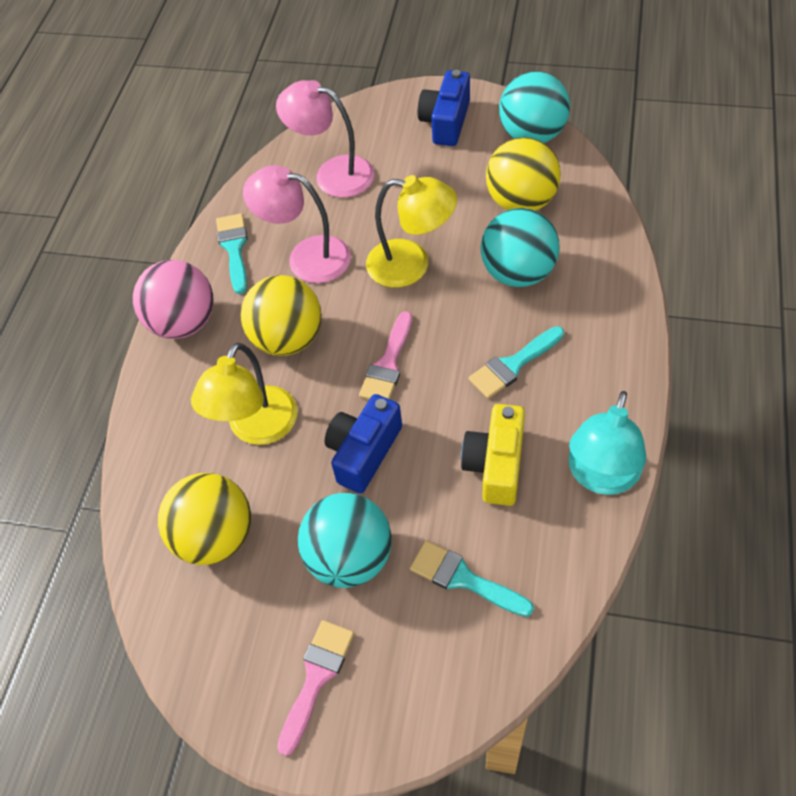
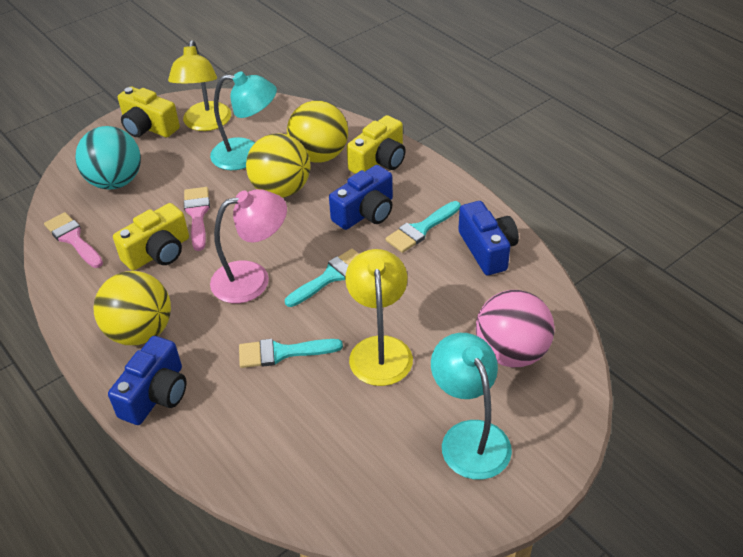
blue camera: [325,394,402,493] [418,70,470,146] = 2 -> [108,336,187,425] [329,165,393,230] [458,201,519,275] = 3
pink lamp: [243,165,351,283] [276,80,374,198] = 2 -> [210,189,287,303] = 1
turquoise ball: [298,493,392,588] [481,208,560,287] [499,71,570,143] = 3 -> [75,126,141,189] = 1
turquoise lamp: [569,391,646,495] = 1 -> [210,71,277,170] [431,333,512,480] = 2
yellow camera: [461,404,525,506] = 1 -> [113,203,189,271] [118,87,180,137] [347,115,406,174] = 3

